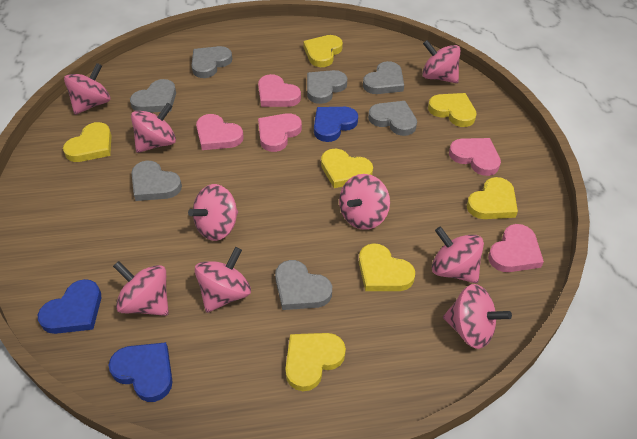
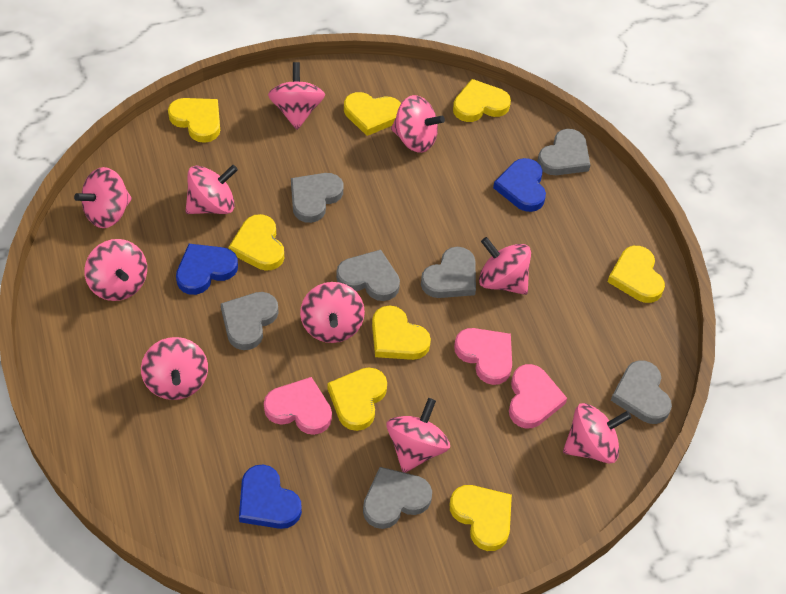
pink heart: [196,114,244,150] [258,74,301,107] [258,113,302,152] [449,138,501,176] [488,224,544,272] = 5 -> [264,377,332,435] [454,328,512,385] [509,364,567,429] = 3
pink spinning top: [64,63,111,115] [113,261,169,316] [131,103,176,153] [188,184,238,241] [195,247,251,313] [339,174,390,230] [422,40,460,83] [432,227,484,283] [443,284,512,349] = 9 -> [74,167,132,228] [84,239,147,301] [141,337,208,400] [185,165,238,214] [268,62,325,130] [300,282,365,343] [387,398,450,473] [391,95,445,153] [479,237,531,295] [563,403,632,463] = 10
yellow heart: [63,122,112,162] [285,333,346,391] [304,35,343,67] [321,149,373,188] [359,243,415,291] [428,93,477,127] [467,177,518,219] = 7 -> [168,98,220,143] [229,214,284,271] [327,368,387,431] [344,92,401,136] [372,305,431,360] [450,485,512,551] [453,79,511,122] [608,246,665,303] = 8

